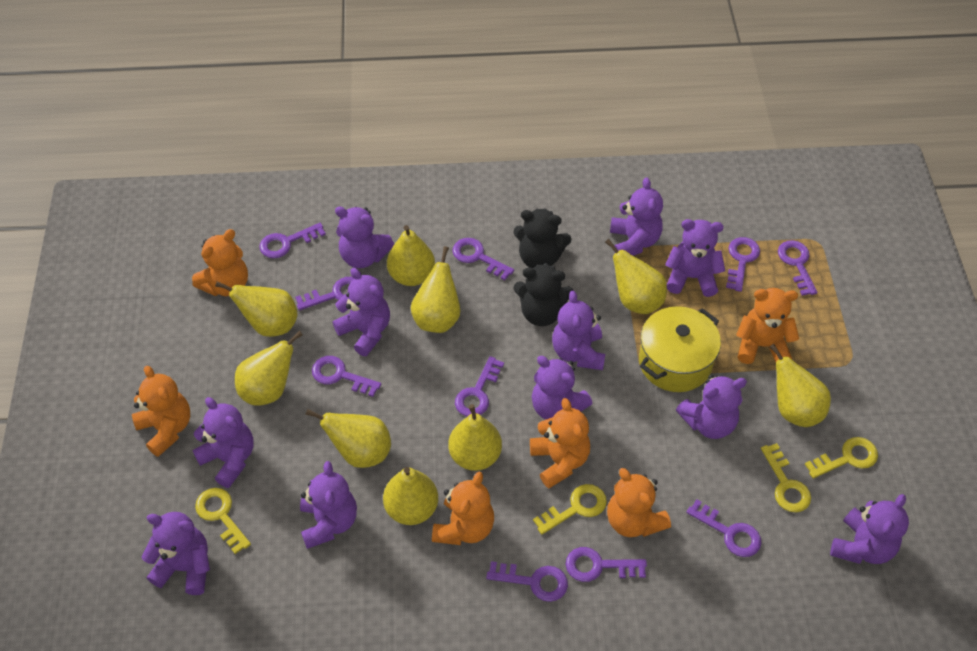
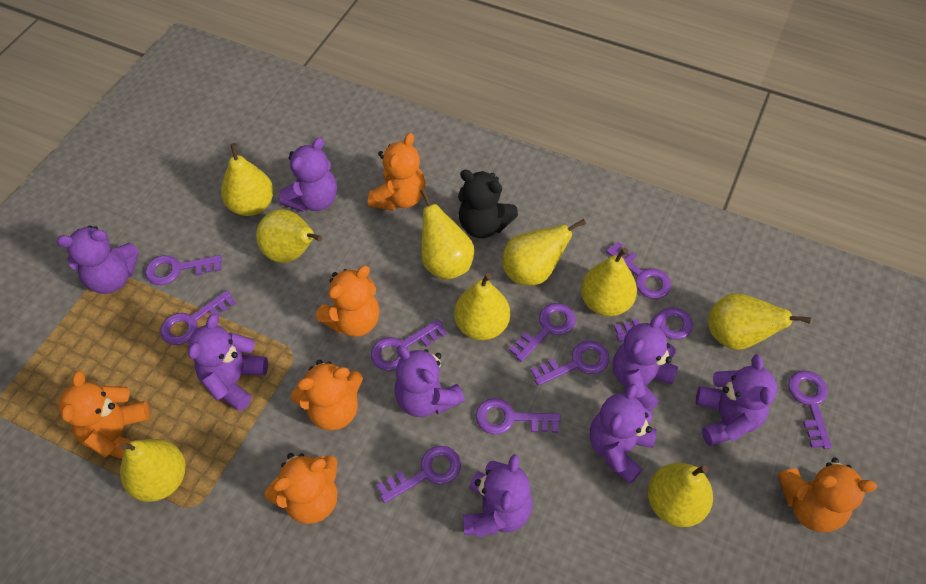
black teddy bear: [513,208,572,268] [514,263,574,326] = 2 -> [458,170,518,238] = 1
purple teddy bear: [142,512,210,595] [192,397,254,488] [300,461,357,549] [333,268,390,356] [335,206,394,268] [532,356,592,420] [552,291,605,370] [610,177,663,256] [665,219,725,297] [676,375,747,439] [830,494,909,564] = 11 -> [56,225,139,294] [188,314,268,411] [279,137,337,212] [394,345,465,417] [463,454,532,537] [590,384,657,484] [613,315,678,411] [696,354,777,446] = 8
yellow key: [195,488,251,554] [533,484,607,535] [761,443,811,512] [805,437,878,479] = 4 -> none = 0
yellow pot: [639,306,721,392] = 1 -> none = 0

